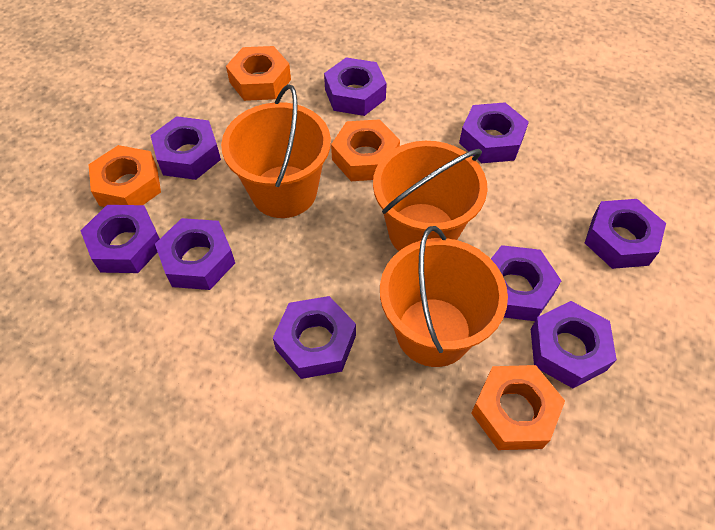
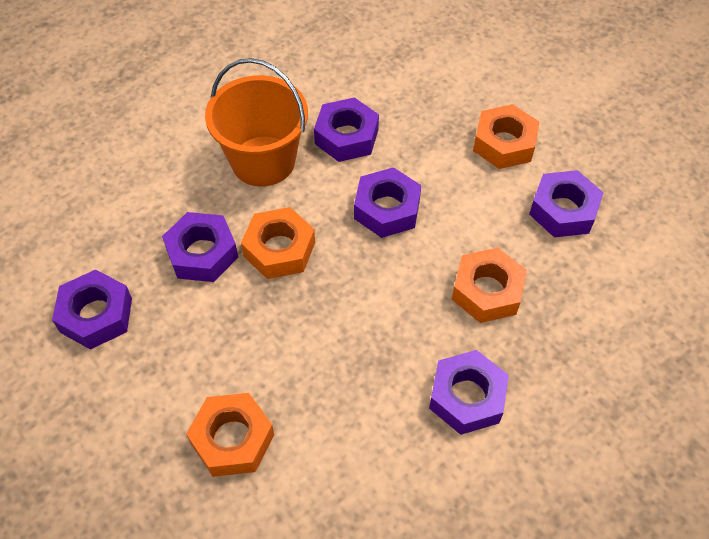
orange bucket: [221,84,331,218] [373,141,488,251] [380,226,508,367] = 3 -> [205,58,308,187] = 1
purple nut: [81,205,160,273] [150,116,221,180] [155,218,235,290] [273,296,356,379] [324,57,387,116] [459,102,529,163] [491,245,561,321] [531,301,617,388] [585,199,666,269] = 9 -> [52,270,132,350] [162,212,238,282] [314,97,379,162] [354,167,421,238] [429,350,509,435] [529,170,604,238] = 6

